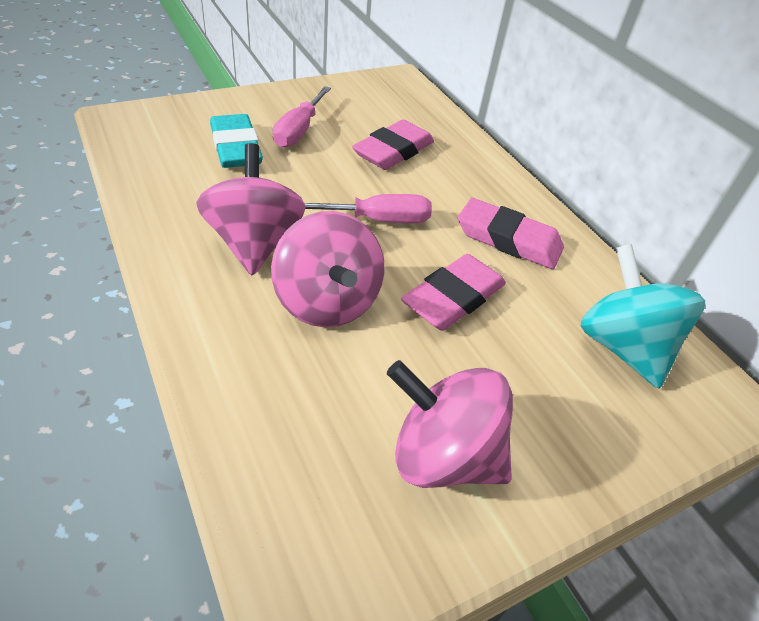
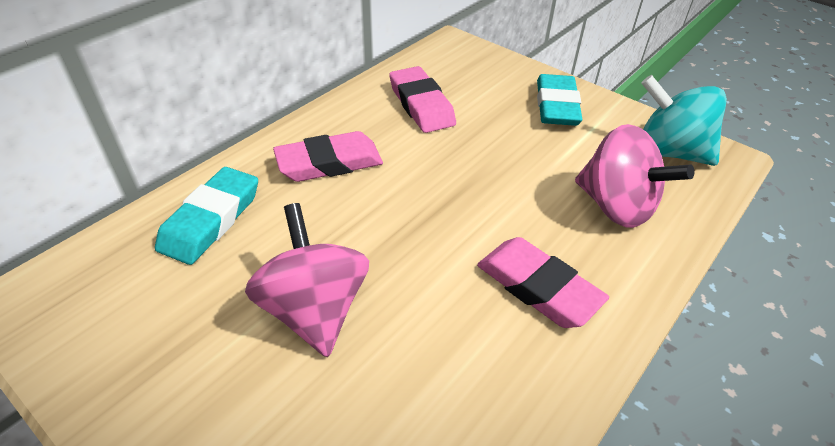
pink screwdriver: [273,86,331,148] [304,194,432,223] = 2 -> none = 0
pink spinning top: [196,143,306,275] [271,211,384,327] [387,360,513,488] = 3 -> [245,203,369,357] [575,124,694,228] = 2
turquoise eraser: [210,114,263,168] = 1 -> [155,167,258,265] [537,74,582,126] = 2

